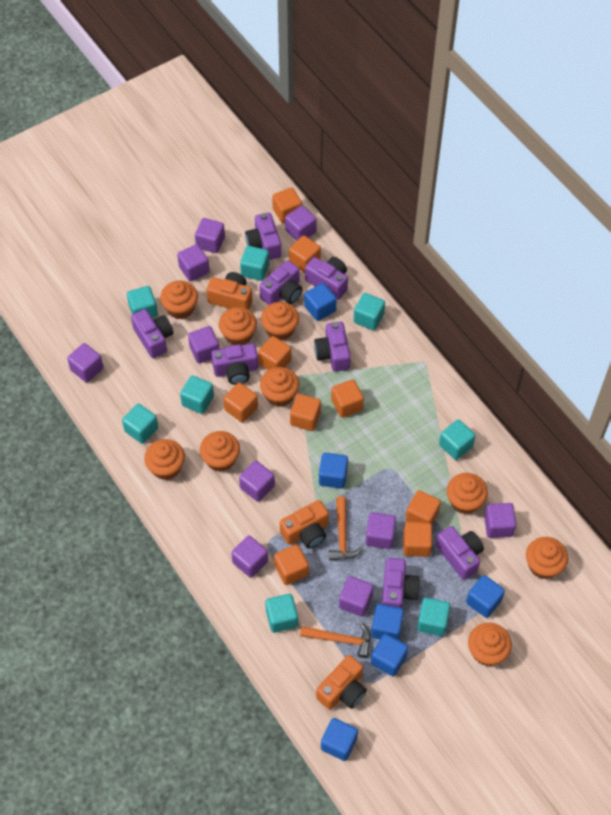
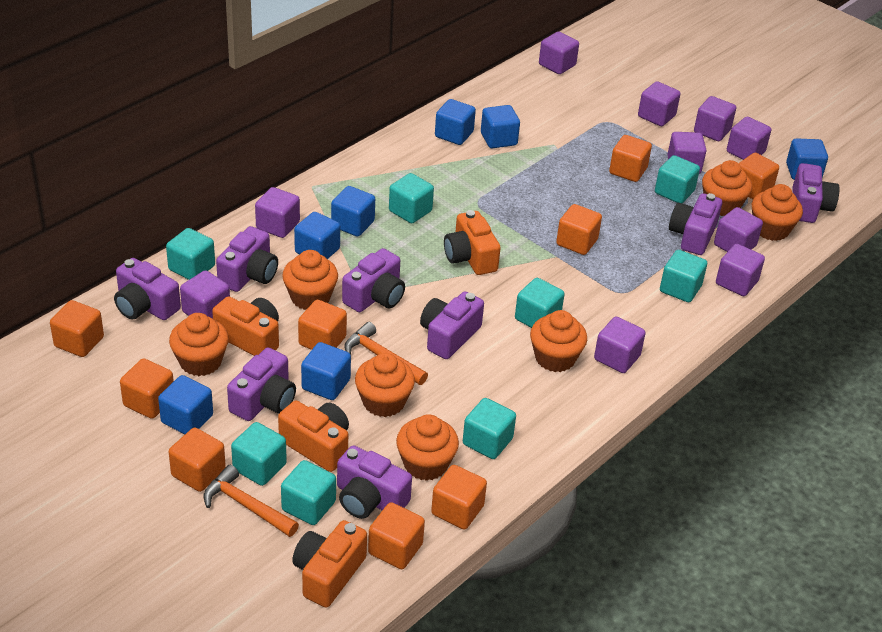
blue cube: [304,283,337,321] [319,453,348,489] [321,718,358,761] [371,604,404,640] [371,634,408,676] [466,575,505,618] = 6 -> [158,375,213,434] [294,212,340,259] [301,342,351,400] [331,186,375,237] [435,99,476,145] [481,105,520,148] [786,139,828,180] = 7
orange camera: [206,272,253,310] [280,500,329,549] [316,655,367,710] = 3 -> [212,296,279,356] [278,401,349,472] [292,520,367,607] [444,210,501,275] = 4
orange cupcake: [144,439,185,480] [160,281,198,319] [200,431,240,472] [219,307,257,345] [260,367,299,407] [261,302,299,341] [447,473,488,514] [468,623,512,666] [526,537,568,579] = 9 -> [169,313,229,376] [282,250,338,310] [355,353,415,417] [396,414,459,481] [530,310,587,372] [702,160,752,216] [752,184,803,241] = 7

